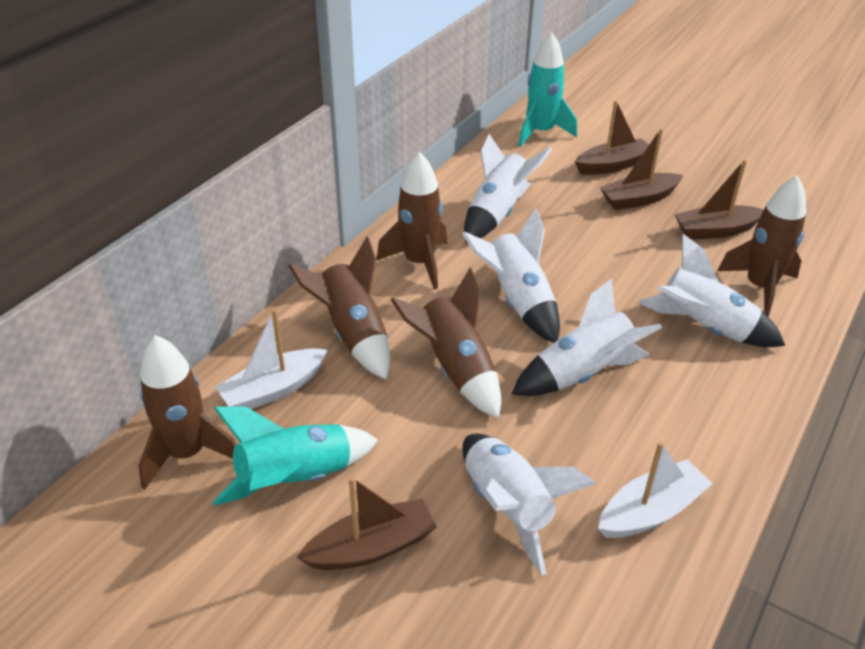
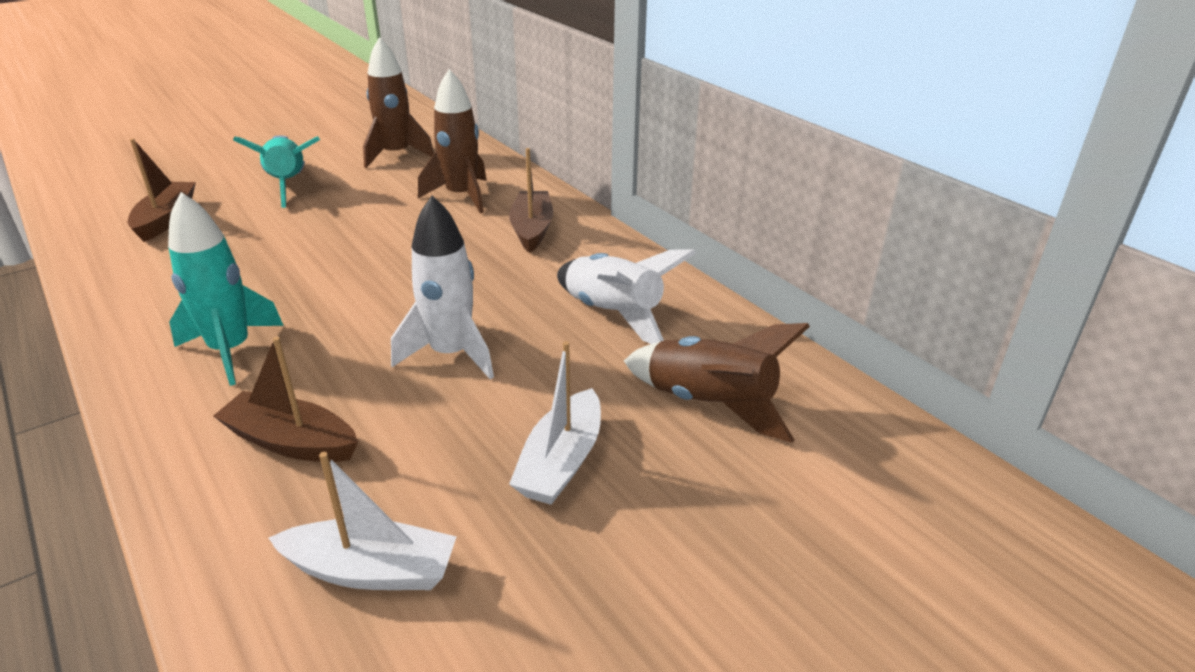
brown boat: [297,476,437,570] [575,100,649,175] [600,129,683,210] [674,160,764,239] = 4 -> [128,138,196,242] [213,337,358,462] [509,148,553,253] = 3
brown rocket: [138,335,236,490] [288,237,390,380] [376,152,447,290] [391,268,501,419] [718,175,806,317] = 5 -> [363,37,434,168] [418,69,487,213] [624,323,810,443] = 3
white rocket: [462,208,560,343] [462,433,596,575] [464,134,552,243] [512,278,662,396] [639,234,785,347] = 5 -> [391,196,494,379] [557,249,696,344] = 2

